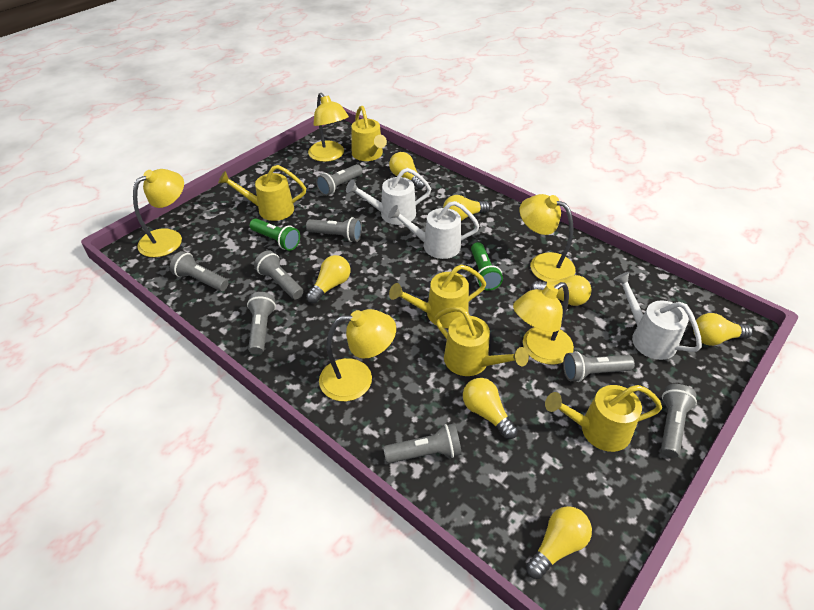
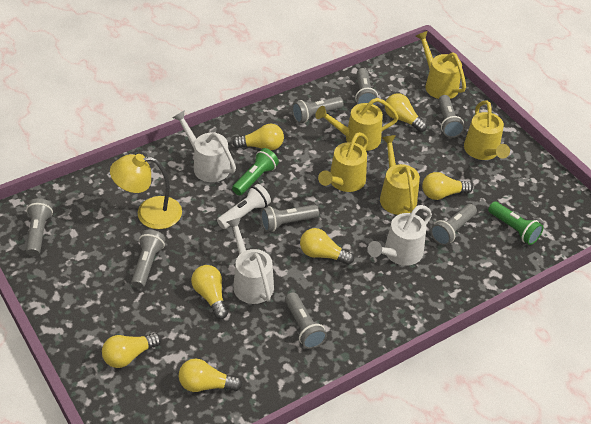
white flashlight: none = 0 -> [217,184,271,229] = 1
yellow lamp: [133,169,184,257] [308,93,349,162] [319,309,396,401] [513,282,574,365] [520,194,576,282] = 5 -> [110,154,182,229] = 1

